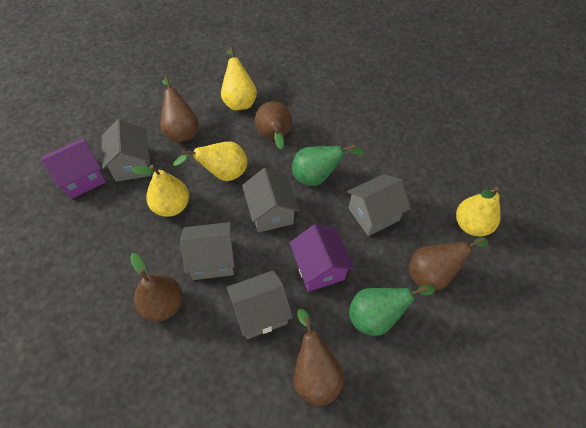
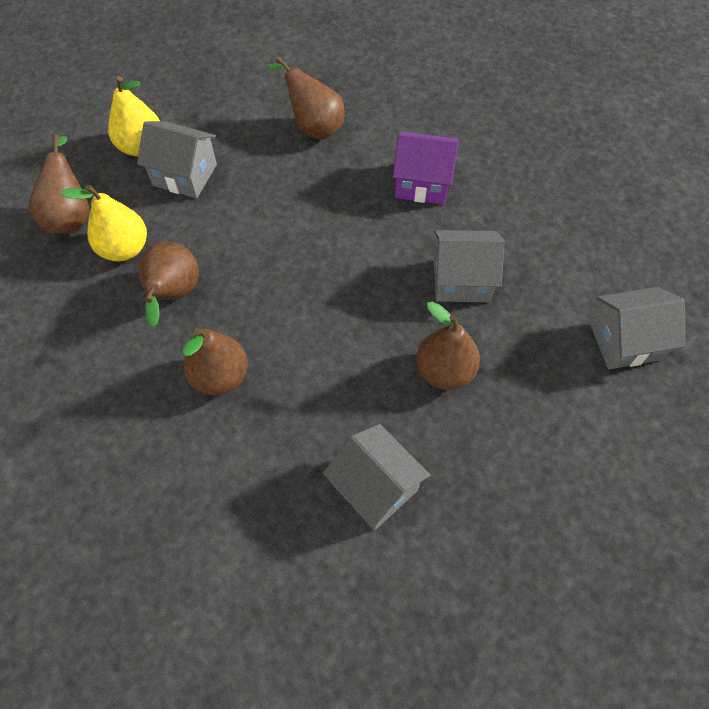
green pear: [292,144,365,186] [349,285,435,336] = 2 -> none = 0
grey house: [102,119,151,182] [180,222,235,280] [226,270,293,339] [242,168,300,233] [347,174,411,236] = 5 -> [137,121,217,198] [323,424,430,530] [434,230,505,302] [590,287,685,369] = 4
purple house: [41,139,106,199] [289,224,354,292] = 2 -> [393,132,459,205] = 1
yellow pear: [131,165,189,217] [173,142,247,181] [221,47,257,111] [456,187,501,237] = 4 -> [60,185,147,261] [108,76,160,156] = 2

